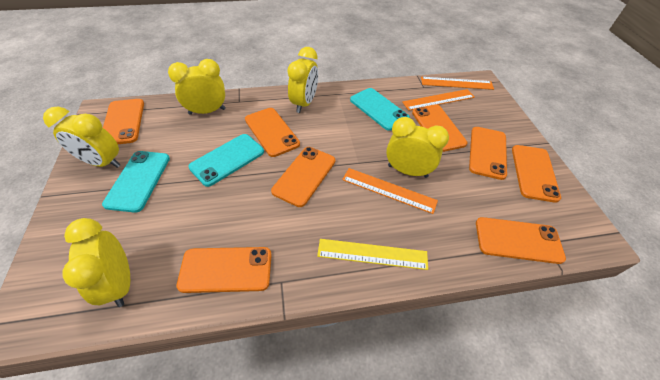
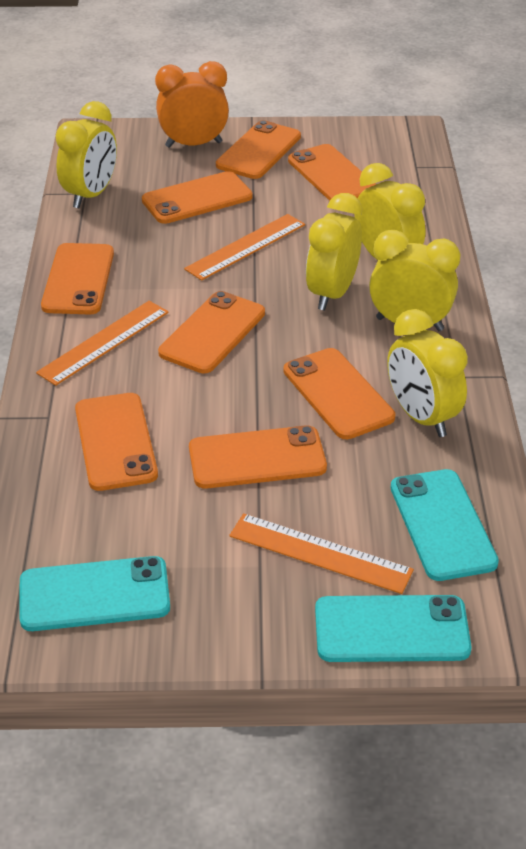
orange clock: none = 0 -> [155,61,229,148] = 1
yellow ruler: [317,239,428,270] = 1 -> none = 0

